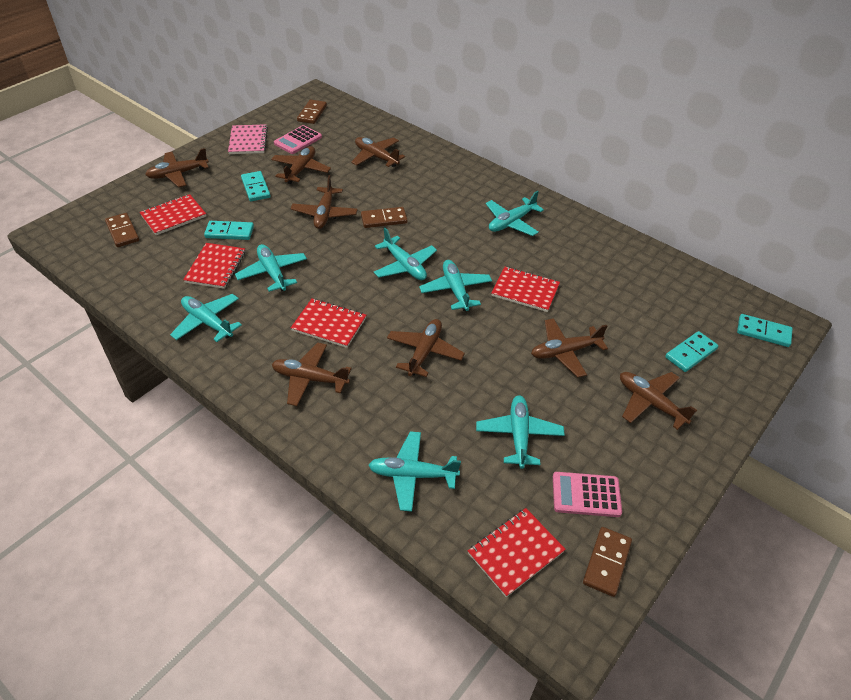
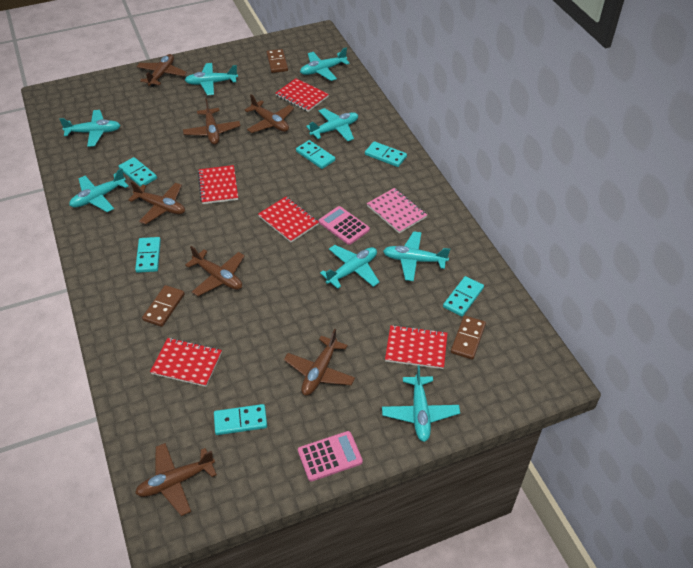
brown domino: [105,213,139,247] [297,99,327,124] [361,207,407,228] [583,527,632,597] = 4 -> [142,285,185,327] [267,49,288,73] [451,316,486,360] = 3
brown plane: [145,148,209,187] [271,146,331,184] [272,343,352,406] [290,175,358,229] [351,137,405,167] [387,319,465,377] [531,318,608,378] [620,372,697,430] = 8 -> [128,181,185,224] [135,443,217,516] [136,54,187,87] [183,99,240,145] [185,246,245,296] [245,94,294,133] [284,329,355,396] = 7
turquoise domino: [204,221,254,240] [241,171,270,201] [665,331,718,372] [737,314,793,347] = 4 -> [119,157,157,187] [135,237,161,273] [214,404,267,435] [296,140,335,169] [365,141,407,167] [443,276,484,317] = 6
turquoise plane: [170,294,242,342] [235,244,307,292] [368,431,461,512] [374,228,437,280] [419,260,492,311] [476,395,565,469] [486,191,544,236] = 7 -> [59,110,121,147] [69,168,129,212] [185,63,238,95] [300,47,350,81] [306,108,358,141] [320,245,380,289] [382,365,460,442] [383,231,450,281] = 8

